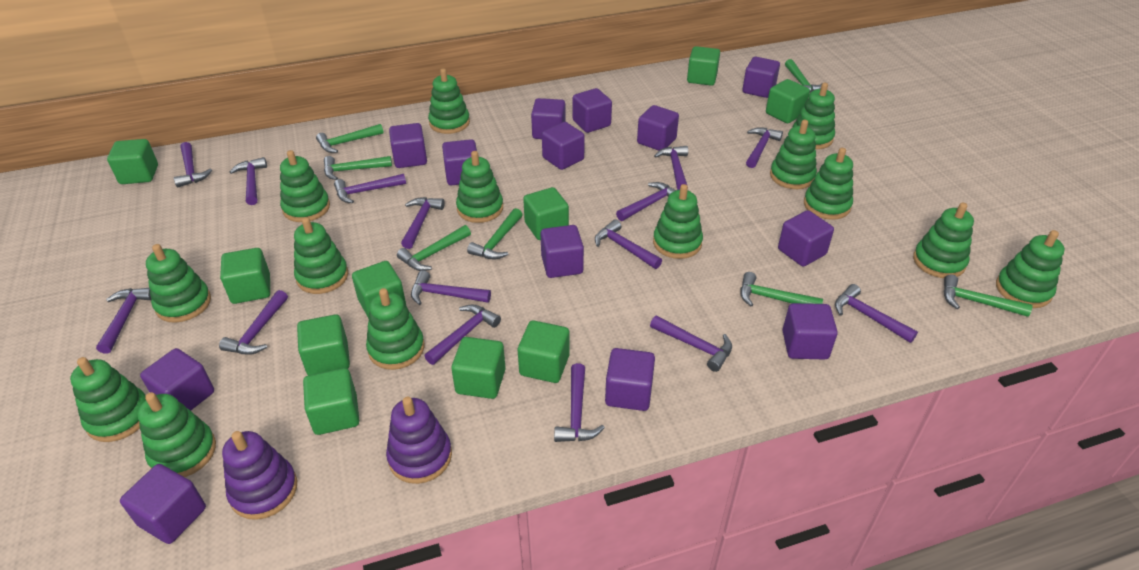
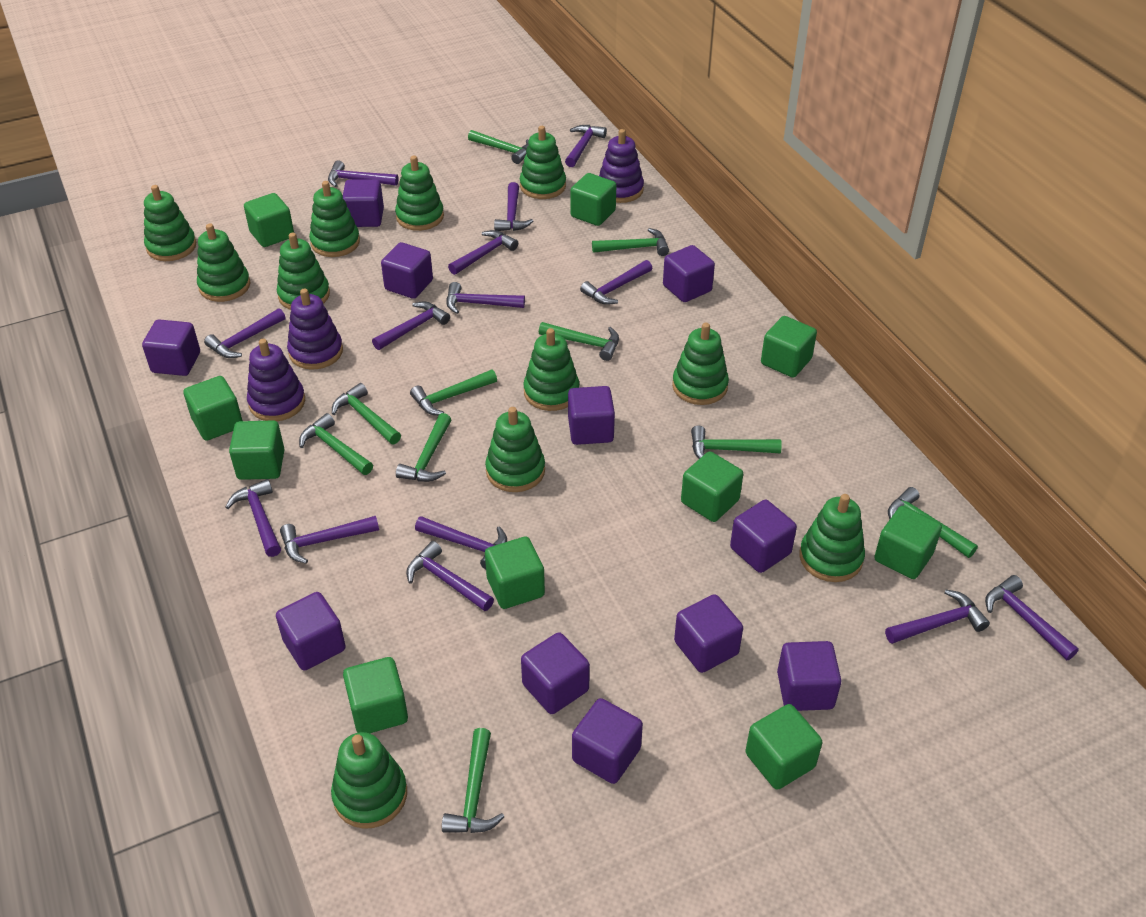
green hammer: [316,124,384,153] [324,156,392,180] [397,225,471,271] [467,208,523,259] [740,272,823,306] [785,59,822,92] [944,274,1032,317] = 7 -> [299,413,373,475] [332,383,401,444] [396,413,452,482] [410,369,497,415] [442,728,504,833] [468,130,529,164] [539,322,619,361] [592,228,669,256] [691,426,782,459] [888,487,978,558] = 10
green stacking toy: [70,357,146,442] [137,392,216,477] [146,244,211,323] [280,150,330,222] [294,217,348,294] [366,288,424,370] [428,68,470,134] [456,151,503,223] [653,184,703,259] [770,120,817,189] [792,83,835,149] [804,148,853,220] [913,202,974,278] [996,230,1065,308] = 14 -> [144,185,196,261] [197,223,250,302] [277,233,330,310] [309,181,360,257] [331,732,407,829] [395,156,444,231] [485,407,545,492] [520,126,566,199] [523,328,579,411] [672,323,729,405] [800,494,865,582] = 11
purple cube: [120,464,206,544] [140,348,214,411] [389,123,427,168] [442,139,477,185] [531,98,566,139] [540,225,584,278] [542,122,585,170] [573,88,612,133] [605,348,655,411] [637,105,679,151] [743,57,780,98] [778,210,834,267] [783,303,838,359] = 13 -> [142,319,200,376] [276,592,346,671] [343,179,384,227] [381,242,433,299] [521,632,590,714] [568,386,615,445] [572,698,643,784] [663,245,715,302] [674,594,743,673] [730,500,797,573] [777,641,841,711] = 11
purple hammer: [96,288,151,354] [174,142,212,188] [219,290,288,355] [229,157,267,205] [334,174,406,203] [401,197,445,249] [411,270,491,305] [425,304,501,365] [554,363,605,442] [595,219,662,269] [616,182,676,221] [650,315,732,372] [654,146,688,190] [746,127,783,168] [835,284,918,343] = 15 -> [204,308,286,358] [226,479,281,557] [280,516,379,564] [328,161,398,187] [372,302,450,350] [406,541,494,611] [415,516,507,569] [446,282,525,314] [448,230,518,275] [494,182,533,231] [565,125,607,167] [580,260,653,305] [885,590,990,644] [985,575,1079,660] = 14
purple stacking toy: [222,431,297,520] [386,397,452,484] = 2 -> [247,339,305,421] [287,288,343,370] [599,129,644,203] = 3

